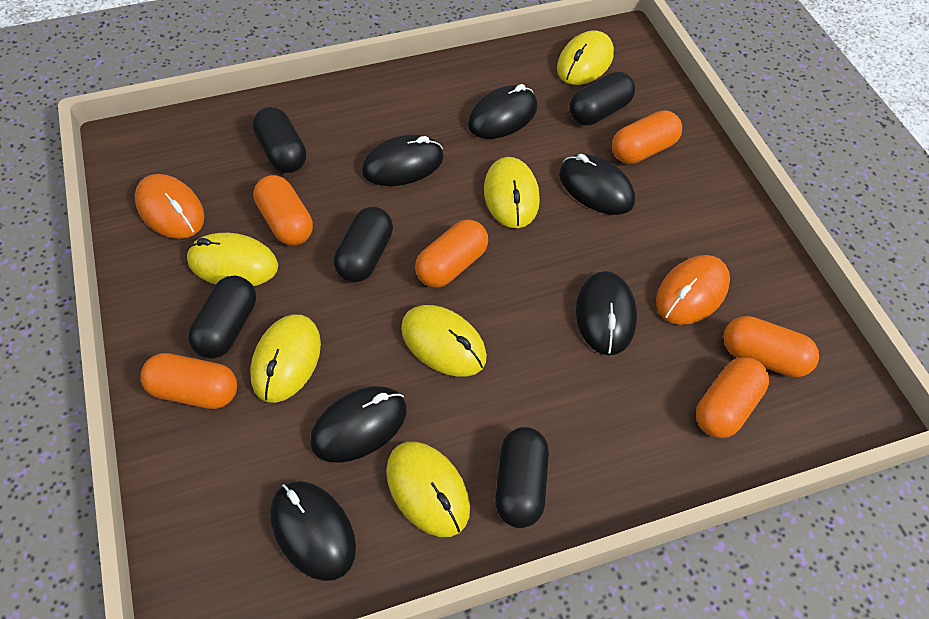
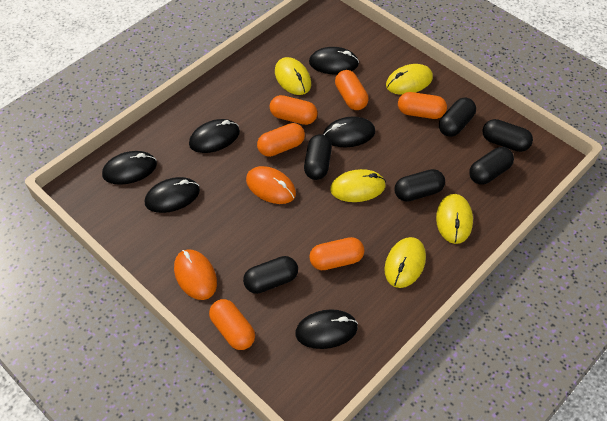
black capsule: [188,276,256,359] [253,107,306,173] [334,207,393,282] [495,427,549,528] [569,72,635,125] = 5 -> [243,256,298,294] [304,134,332,180] [394,169,445,202] [439,97,476,137] [469,147,514,185] [482,119,533,152] = 6
yellow mouse: [187,233,278,286] [250,314,321,403] [386,442,470,537] [401,305,487,377] [484,157,540,228] [557,30,614,85] = 6 -> [275,57,311,95] [330,169,386,202] [384,237,426,288] [386,64,433,95] [436,194,473,244] = 5

